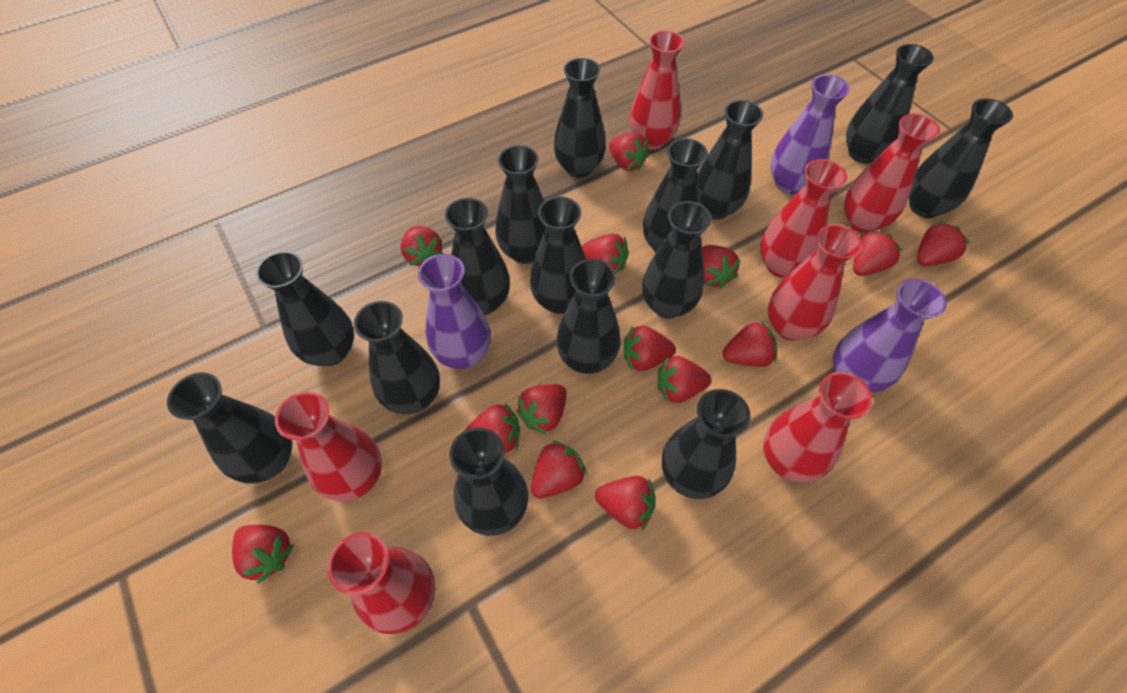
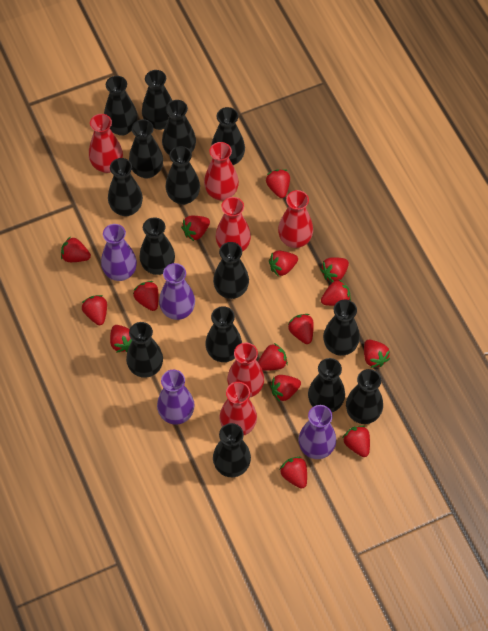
purple vase: [418,254,491,369] [770,74,850,194] [833,279,947,393] = 3 -> [101,224,137,281] [157,370,195,425] [159,263,195,320] [299,405,336,459] = 4
red strawberry: [232,525,294,584] [401,226,443,266] [465,403,520,453] [516,384,567,435] [531,441,587,499] [582,234,629,274] [595,476,655,530] [609,133,649,171] [624,326,676,371] [657,356,711,403] [702,245,741,289] [722,320,777,367] [853,230,903,276] [917,221,970,266] = 14 -> [61,236,91,262] [82,295,107,325] [110,325,132,353] [133,281,159,311] [181,216,210,241] [258,343,288,371] [266,169,290,198] [269,251,298,277] [270,375,301,402] [280,457,307,489] [288,314,314,344] [320,257,349,282] [321,279,351,306] [343,426,370,457] [364,340,390,368] = 15
red vase: [275,391,382,502] [328,532,436,634] [630,31,684,150] [760,159,847,278] [763,372,873,483] [768,224,862,340] [844,113,940,233] = 7 -> [89,114,123,173] [204,142,239,201] [216,197,251,252] [219,382,257,435] [227,343,264,398] [278,190,313,248] = 6

